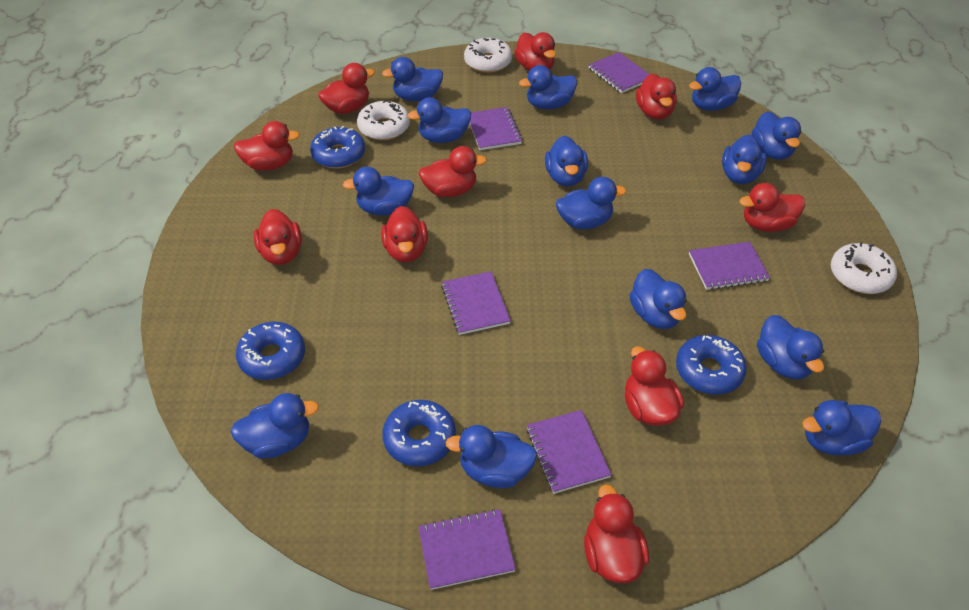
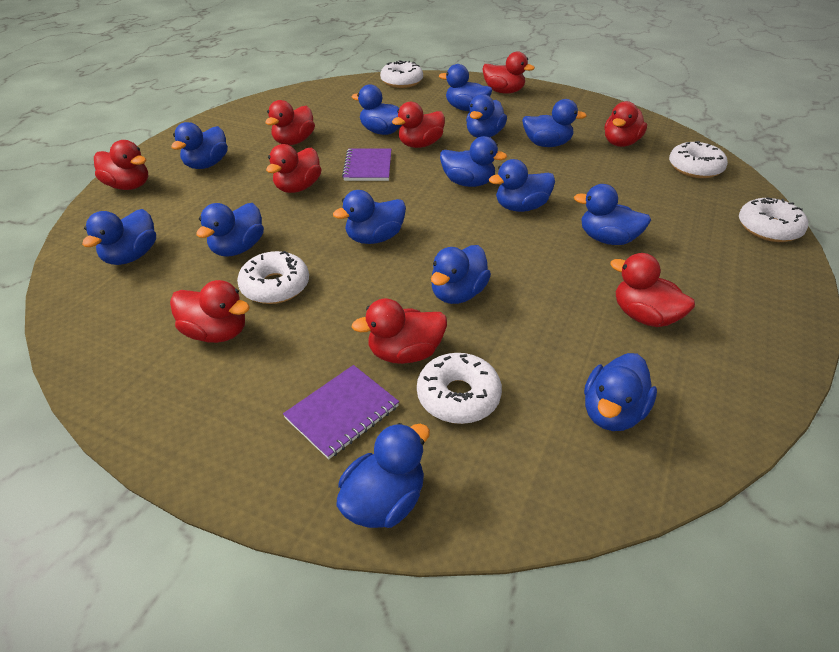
blue donut: [236,322,305,380] [310,126,365,168] [383,400,456,466] [676,335,747,395] = 4 -> none = 0
purple notebook: [418,509,516,590] [441,271,511,335] [470,107,522,150] [527,410,612,494] [589,52,650,93] [689,242,770,290] = 6 -> [283,365,399,459] [342,148,391,181] = 2
red duck: [234,121,300,171] [254,209,302,265] [318,63,375,114] [381,206,428,262] [419,146,487,197] [514,32,556,71] [584,484,649,583] [625,347,684,426] [636,73,677,119] [739,183,805,232] = 10 -> [94,140,148,190] [170,280,250,343] [265,100,315,145] [266,144,322,193] [352,298,447,364] [392,102,445,148] [483,51,535,94] [604,101,647,147] [610,253,695,327] = 9
white donut: [357,100,410,140] [464,38,512,73] [831,242,897,294] = 3 -> [237,251,309,304] [380,61,423,88] [417,353,502,424] [669,141,728,178] [739,197,808,242] = 5

